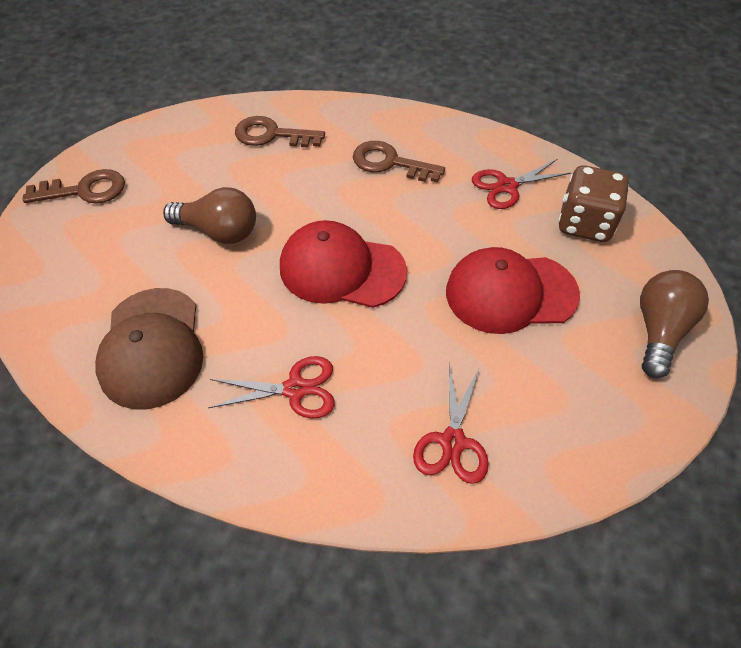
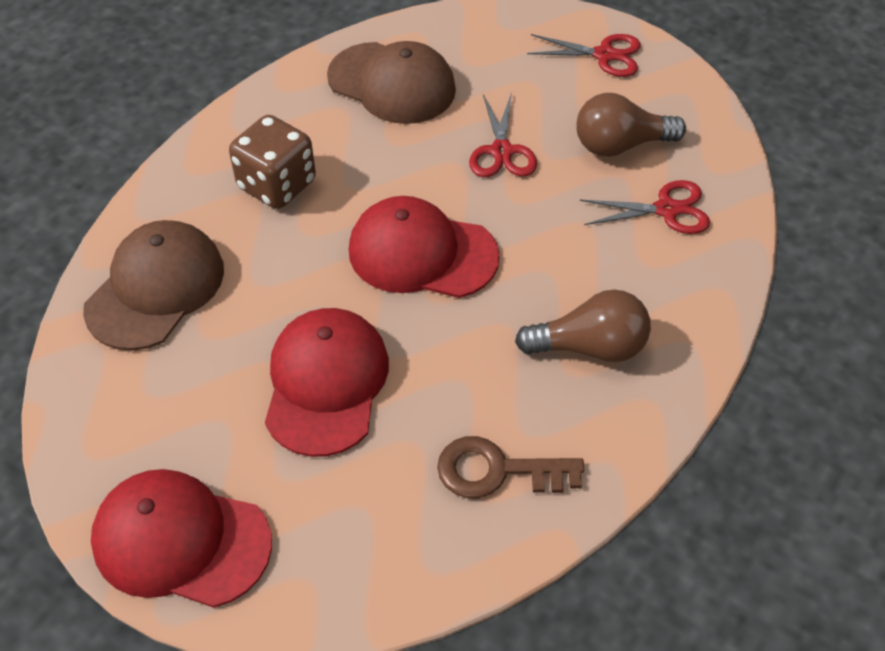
brown cap: [95,288,203,409] = 1 -> [83,220,224,351] [327,41,456,124] = 2
brown key: [23,169,125,204] [235,116,325,148] [353,141,445,183] = 3 -> [437,436,584,498] = 1
red cap: [280,220,407,308] [446,247,580,334] = 2 -> [91,469,272,608] [265,308,389,457] [349,196,500,298] = 3

